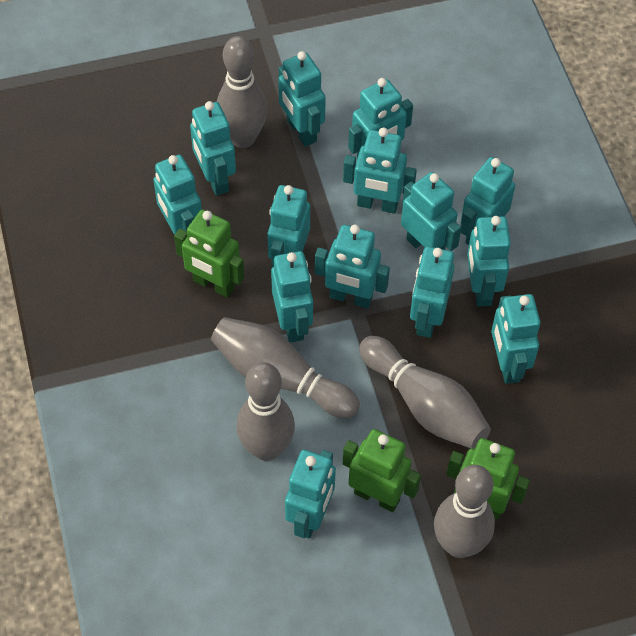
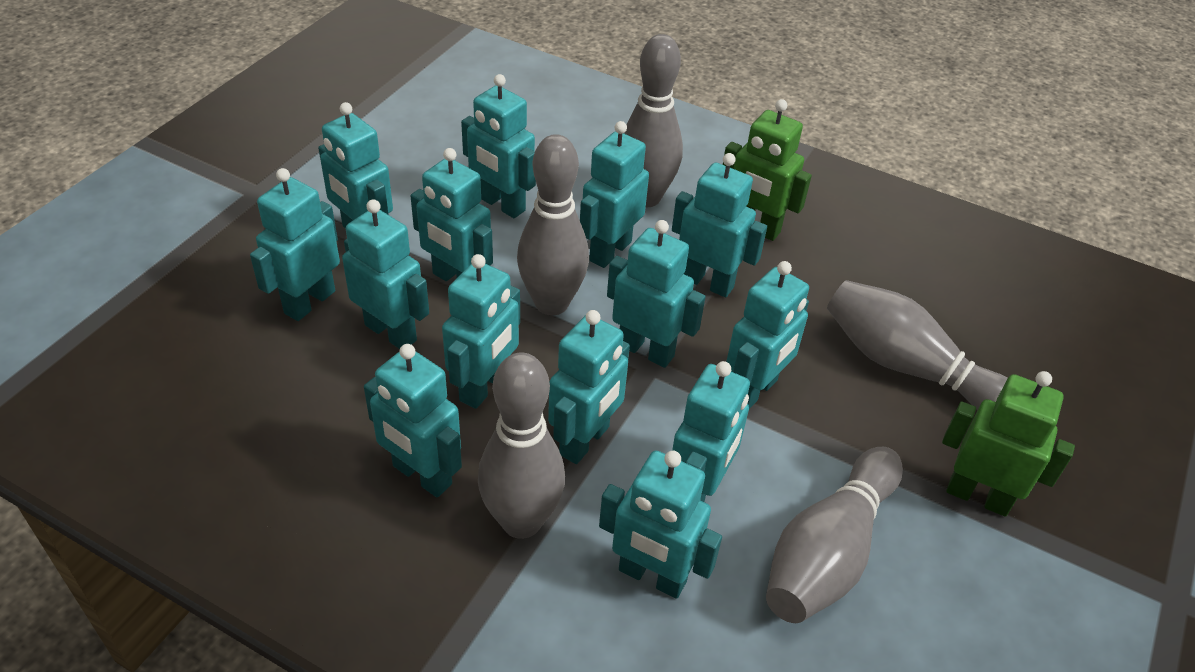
green robot: [174,210,244,298] [343,429,421,512] [446,438,530,519] = 3 -> [723,99,812,241] [942,371,1075,517] = 2

